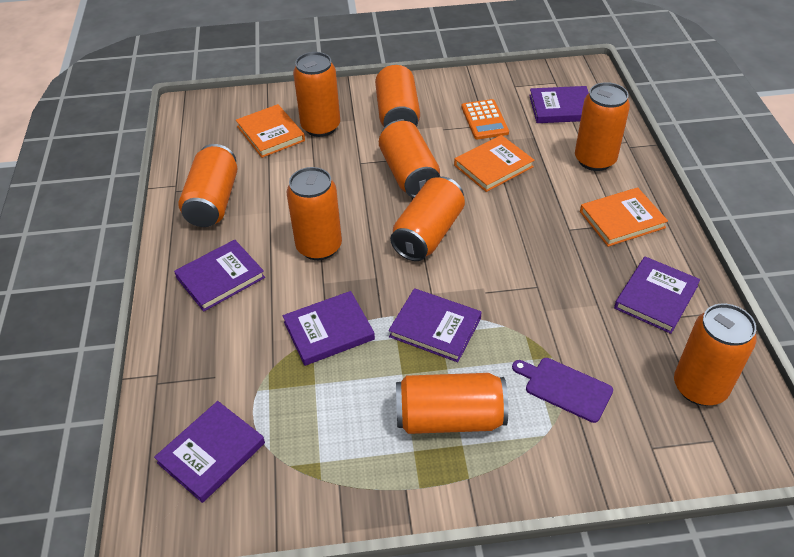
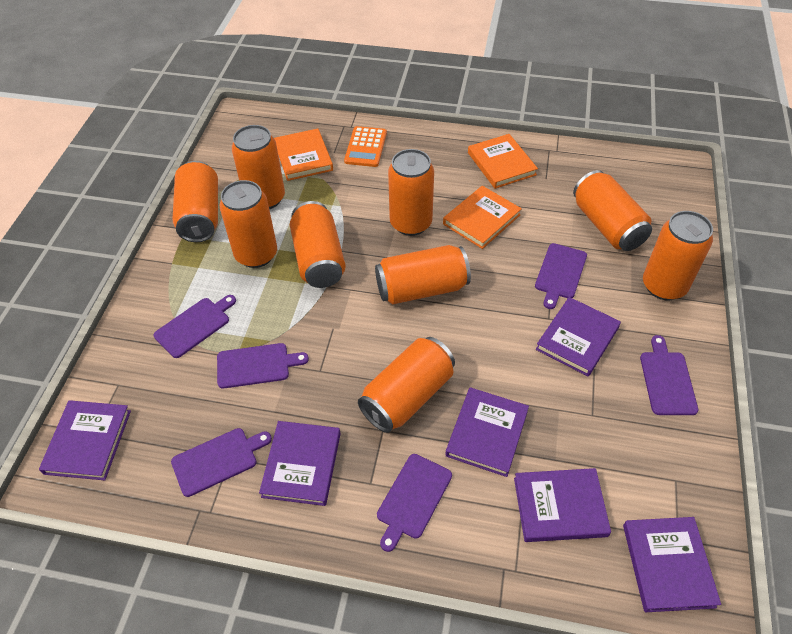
purple cutting board: [512,358,613,423] = 1 -> [153,295,236,358] [171,428,272,497] [217,343,309,389] [377,454,452,552] [535,243,587,309] [640,335,698,415] = 6

